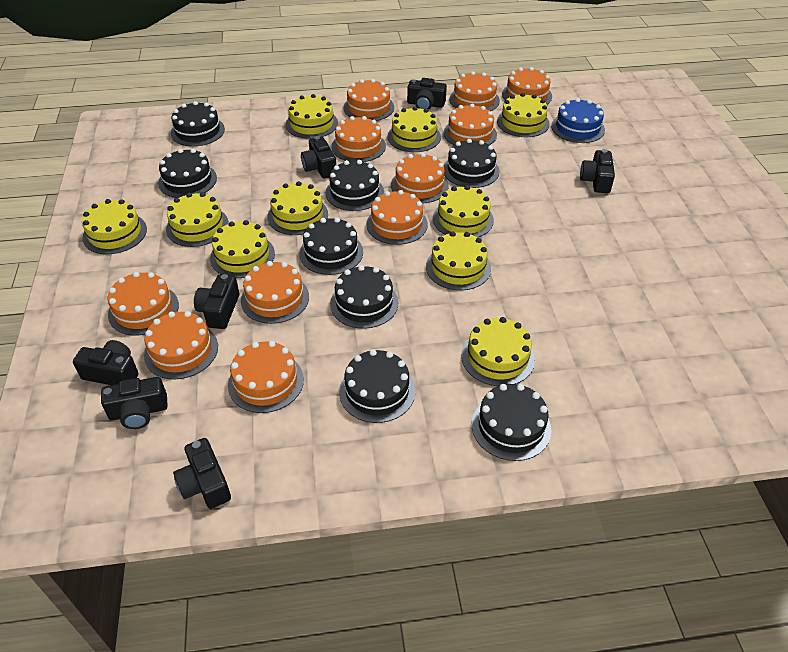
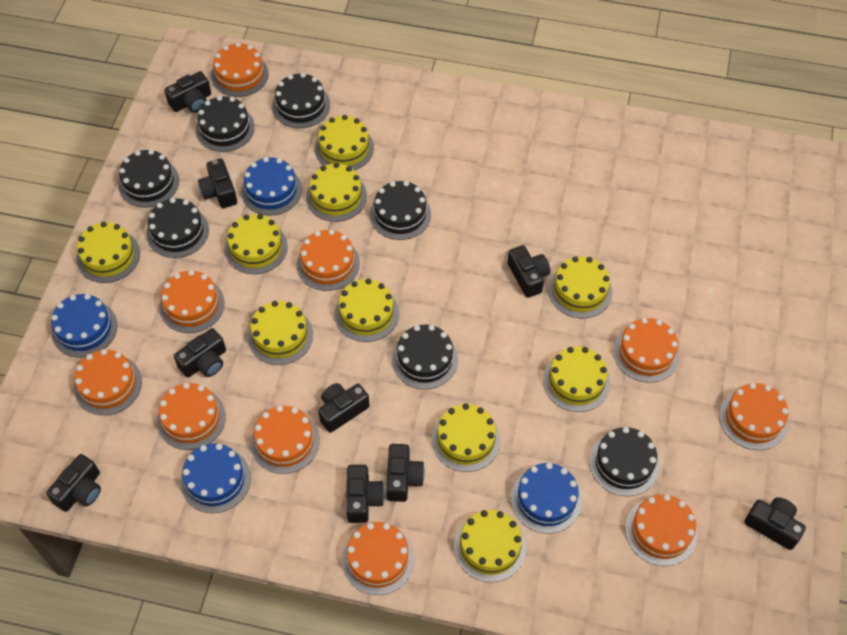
black cake: [158,149,217,198] [171,101,225,147] [299,217,363,275] [326,160,384,211] [330,265,398,329] [339,349,415,423] [444,139,500,188] [472,384,551,461] = 8 -> [118,149,179,208] [146,198,209,258] [196,96,255,152] [272,73,330,128] [370,181,431,240] [392,325,458,389] [589,427,659,496] = 7
black camera: [73,340,139,385] [101,377,168,429] [173,438,231,509] [194,274,239,329] [301,136,336,178] [407,78,447,110] [580,149,615,193] = 7 -> [46,454,101,512] [164,71,211,113] [174,328,226,378] [198,158,237,208] [318,383,370,433] [346,465,385,523] [386,444,425,502] [507,245,550,298] [744,497,806,550] = 9
blue cake: [551,98,605,143] = 1 -> [51,294,118,358] [180,444,251,513] [241,157,302,215] [511,463,582,534] = 4
orange cake: [108,272,179,335] [144,311,218,379] [228,341,304,413] [241,261,309,324] [331,116,386,162] [343,79,394,121] [366,190,428,245] [391,153,449,204] [444,104,497,145] [449,71,500,111] [502,67,552,105] = 11 -> [74,349,142,415] [157,383,226,450] [160,270,224,333] [211,42,269,97] [251,406,320,474] [297,229,360,291] [342,522,415,595] [613,318,680,383] [625,494,698,566] [719,383,788,450] = 10

